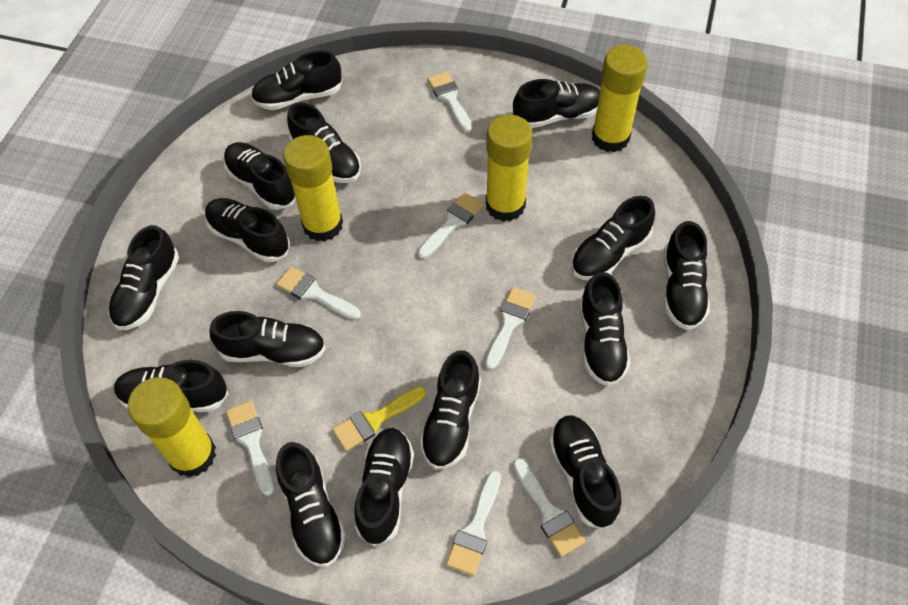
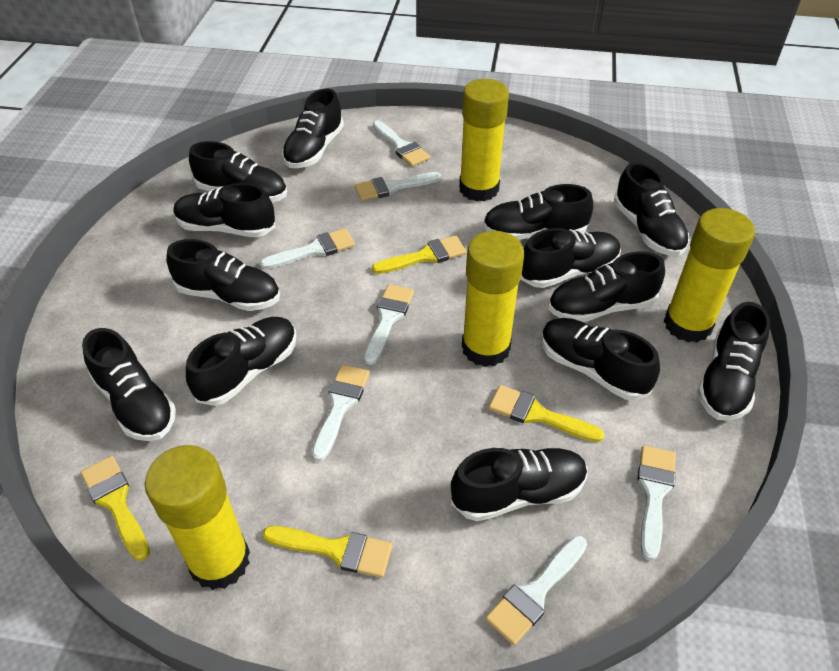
black shoe: [108,225,179,330] [114,360,228,412] [205,198,290,262] [209,311,326,367] [223,142,296,210] [251,51,342,110] [276,442,346,567] [287,102,361,183] [354,428,414,546] [420,350,481,470] [513,79,600,128] [549,415,622,529] [571,196,655,280] [579,272,630,386] [664,221,710,330] = 15 -> [82,328,176,441] [166,239,280,311] [173,183,275,237] [186,317,296,406] [189,141,287,202] [282,88,344,168] [451,448,588,521] [483,184,593,240] [520,228,621,288] [541,318,660,400] [548,251,665,322] [614,162,689,256] [697,302,770,421] = 13
yellow brush: [332,386,426,451] = 1 -> [81,456,150,561] [262,526,392,578] [372,236,467,274] [489,385,604,442] = 4

